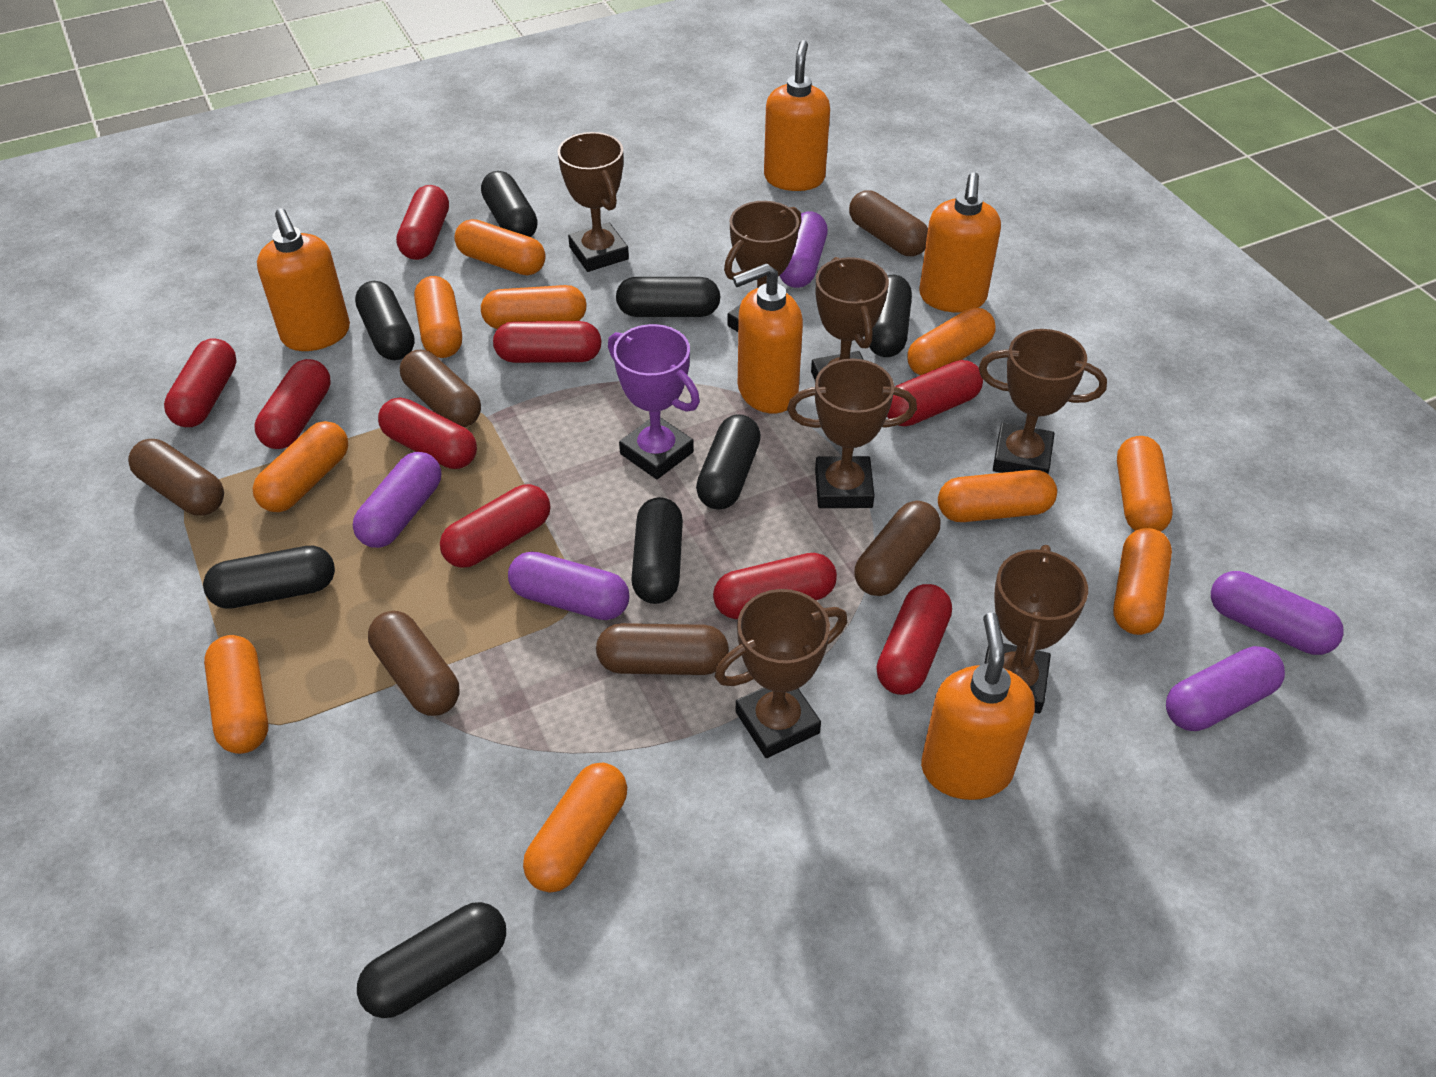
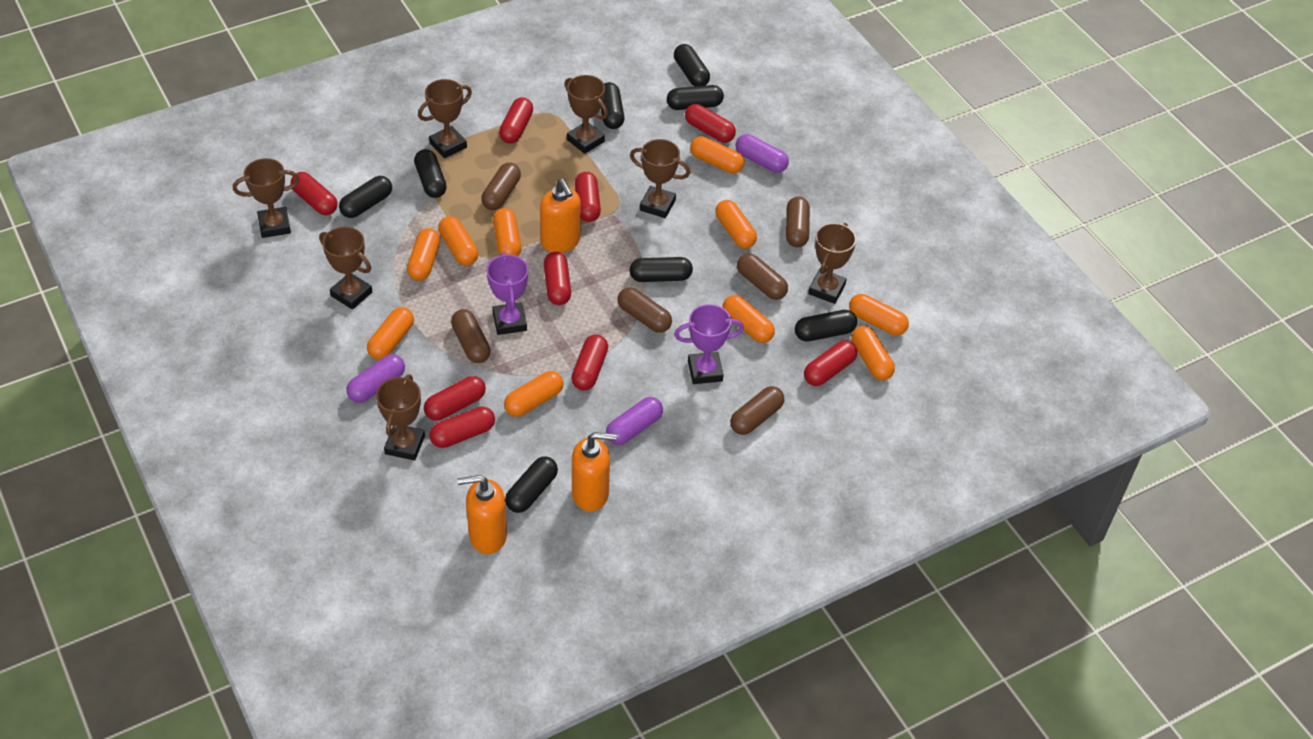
orange soap dispenser: [257,208,350,351] [733,263,803,413] [764,40,830,191] [919,172,1001,313] [921,612,1035,800] = 5 -> [457,475,507,554] [540,179,581,253] [572,432,617,512] = 3
purple capsule: [353,452,441,548] [508,551,630,620] [779,211,828,288] [1166,646,1285,731] [1211,571,1344,655] = 5 -> [346,354,405,403] [606,397,663,445] [736,134,789,173] = 3
purple trophy: [608,324,700,479] = 1 -> [486,252,528,335] [674,304,744,384] = 2

